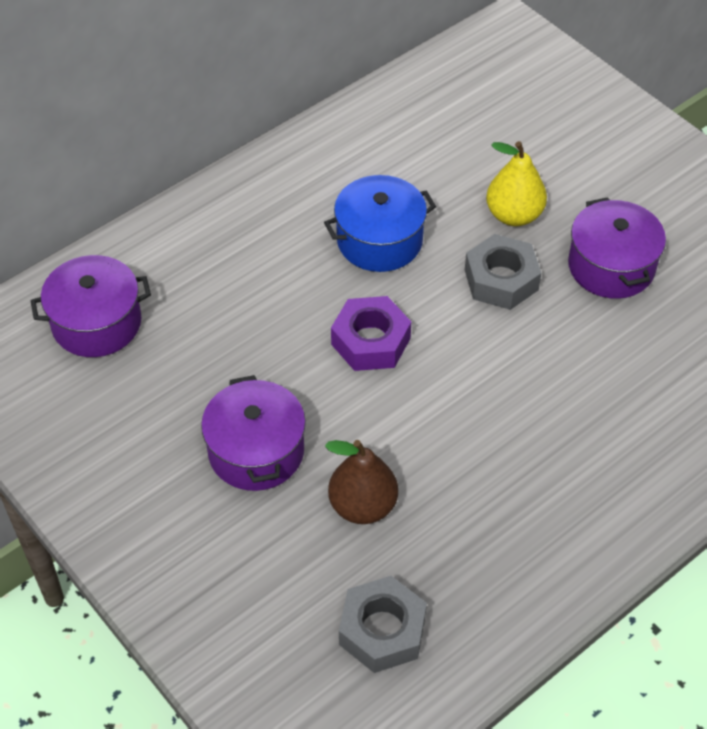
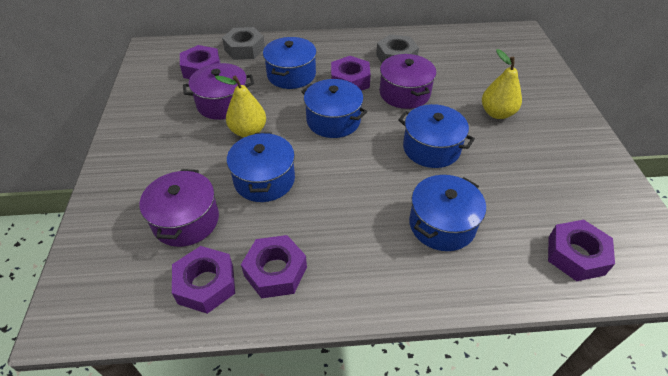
blue pot: [324,175,436,272] = 1 -> [227,132,295,202] [263,37,317,89] [301,79,367,138] [398,104,475,168] [409,175,486,251] = 5
brown pear: [325,440,398,524] = 1 -> none = 0
purple nut: [331,296,411,371] = 1 -> [172,246,235,314] [180,45,220,79] [241,235,307,298] [331,56,371,91] [548,220,615,281] = 5
yellow pear: [486,141,547,226] = 1 -> [215,75,266,137] [482,49,522,119] = 2

